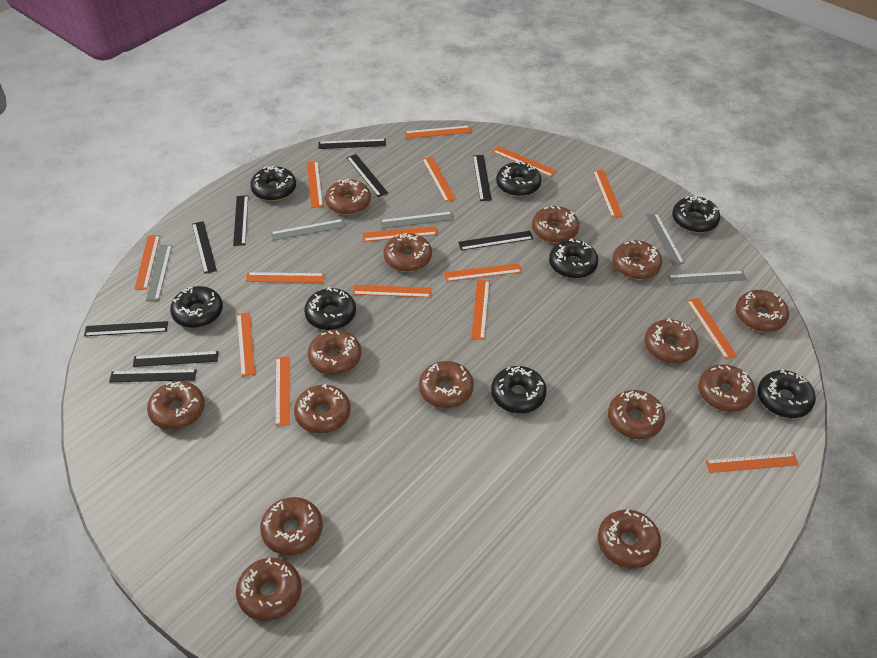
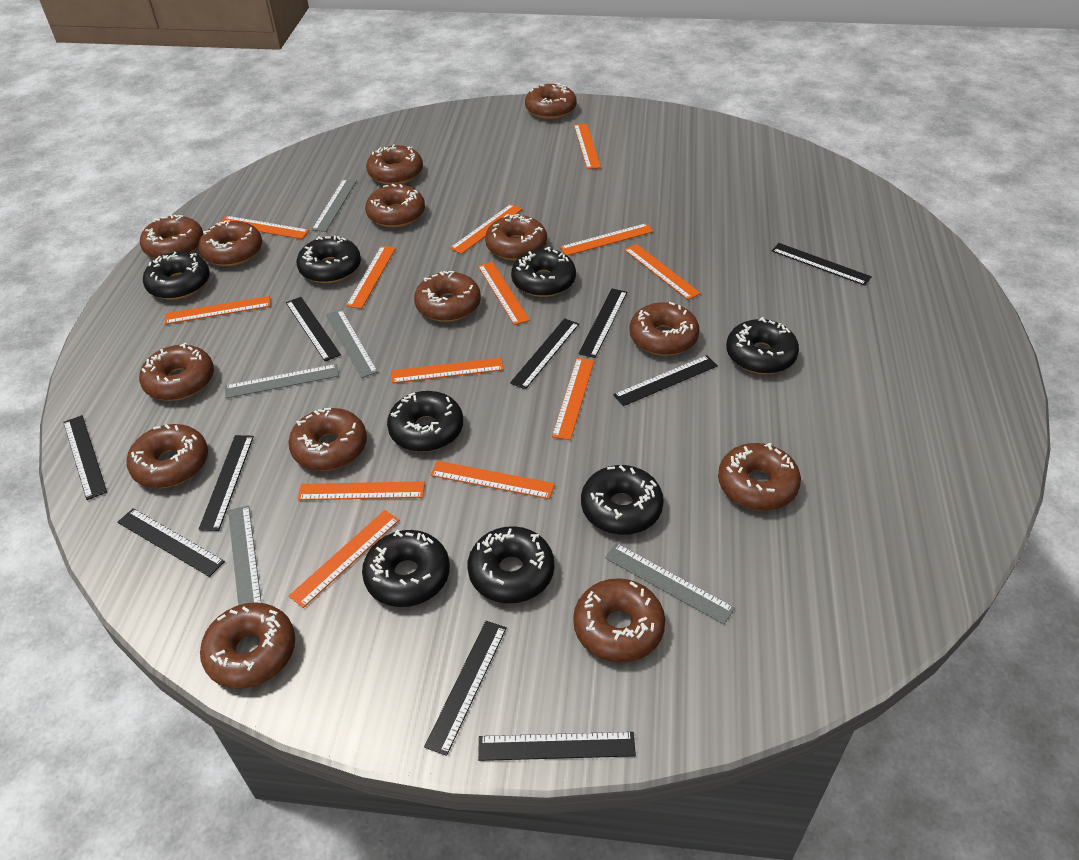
black ruler: [84,321,168,336] [109,369,197,382] [133,351,219,367] [192,221,217,274] [233,195,248,246] [318,139,386,149] [347,154,388,197] [458,231,533,250] [473,155,492,201] = 9 -> [63,415,107,500] [117,508,225,577] [199,435,254,531] [286,297,341,361] [424,621,507,756] [478,732,636,761] [510,318,579,390] [578,289,627,358] [613,355,718,406] [772,243,872,286] = 10
brown donut: [147,381,205,430] [236,558,302,621] [260,497,323,555] [294,384,351,434] [308,330,361,375] [325,179,371,215] [383,233,432,272] [419,361,474,408] [532,206,579,243] [598,509,661,569] [608,390,665,439] [612,241,662,279] [644,318,699,363] [698,364,755,412] [736,290,789,332] = 15 -> [127,424,208,488] [139,343,214,401] [140,214,203,259] [198,220,262,266] [200,602,295,689] [288,408,367,471] [365,184,425,227] [366,145,423,185] [414,271,481,322] [485,214,547,260] [525,83,577,119] [573,578,665,663] [630,302,700,356] [718,443,801,510] = 14
orange ruler: [134,235,160,290] [237,312,255,377] [246,272,324,283] [275,356,290,426] [307,161,323,208] [353,285,432,298] [363,226,437,242] [404,125,471,139] [422,157,456,202] [444,263,522,282] [471,280,490,340] [493,146,557,177] [593,170,623,218] [687,298,737,360] [705,452,799,473] = 15 -> [165,296,271,325] [221,216,309,239] [289,510,399,608] [298,481,425,500] [346,246,396,309] [391,358,504,383] [430,461,555,499] [450,204,522,254] [478,262,530,325] [552,358,594,440] [560,223,654,256] [574,123,601,169] [624,244,701,300] = 13

